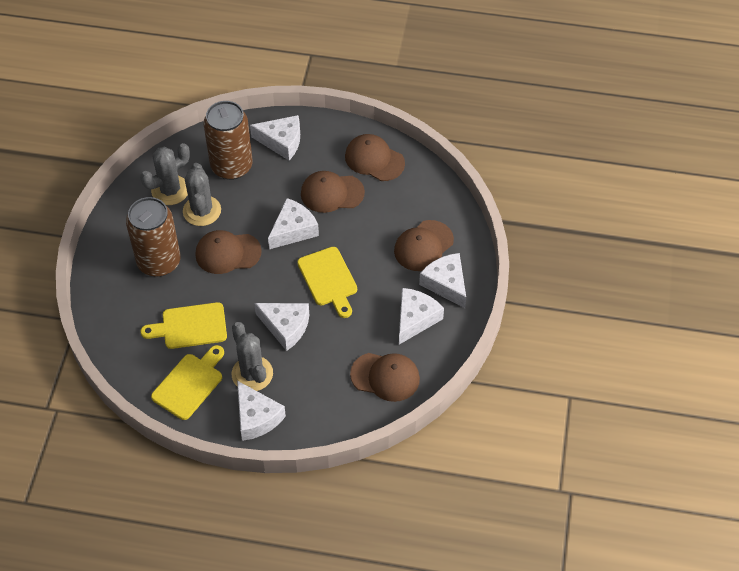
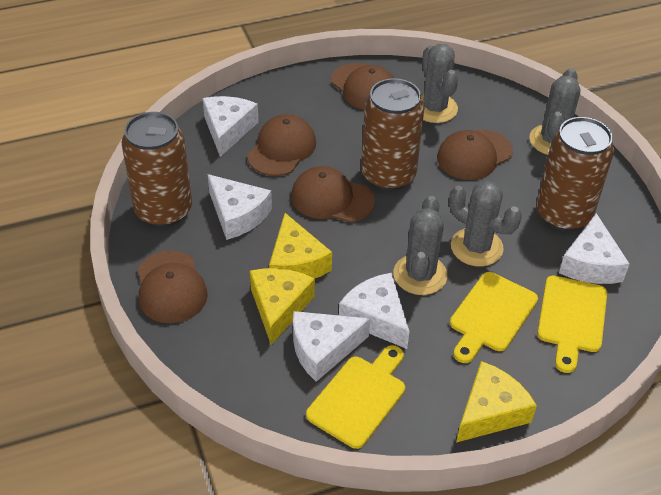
brown can: [126,197,181,277] [203,101,253,180] = 2 -> [121,112,192,227] [361,78,424,191] [536,117,614,231] = 3
grey cactus: [140,143,190,205] [183,163,221,226] [232,322,273,391] = 3 -> [393,196,447,295] [421,44,458,123] [449,181,522,267] [529,68,580,155] = 4
white cheese: [237,381,286,441] [250,115,300,160] [254,303,309,351] [268,198,319,249] [399,288,444,345] [419,253,466,308] = 6 -> [203,96,259,157] [208,174,272,240] [293,311,370,382] [339,273,410,349] [559,213,630,284] = 5
yellow cheese: none = 0 -> [250,268,315,345] [269,213,332,278] [456,361,537,443] = 3

